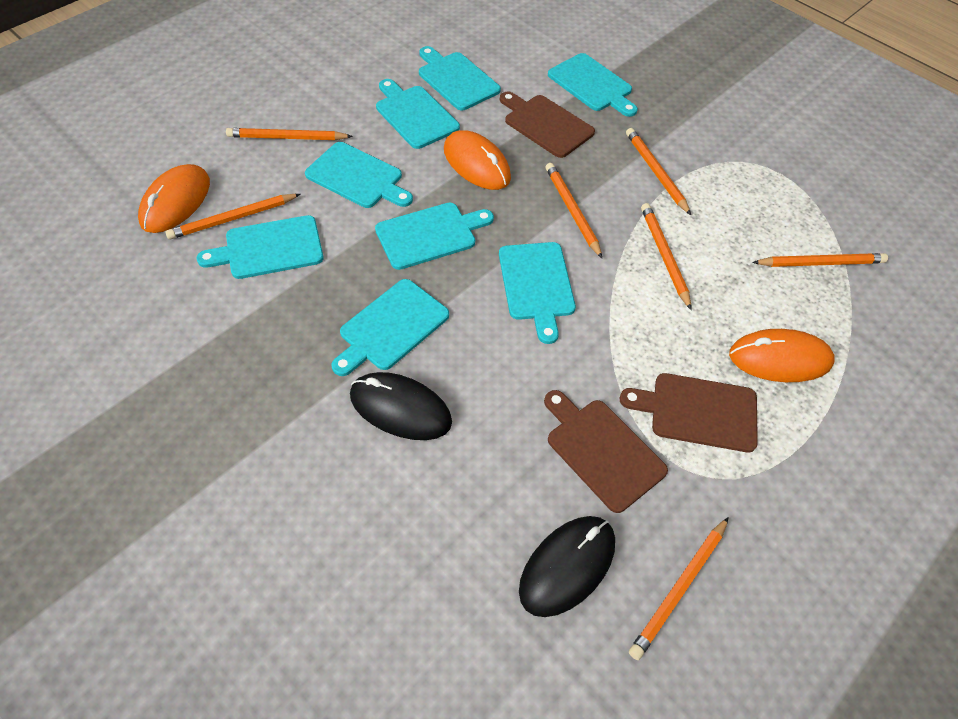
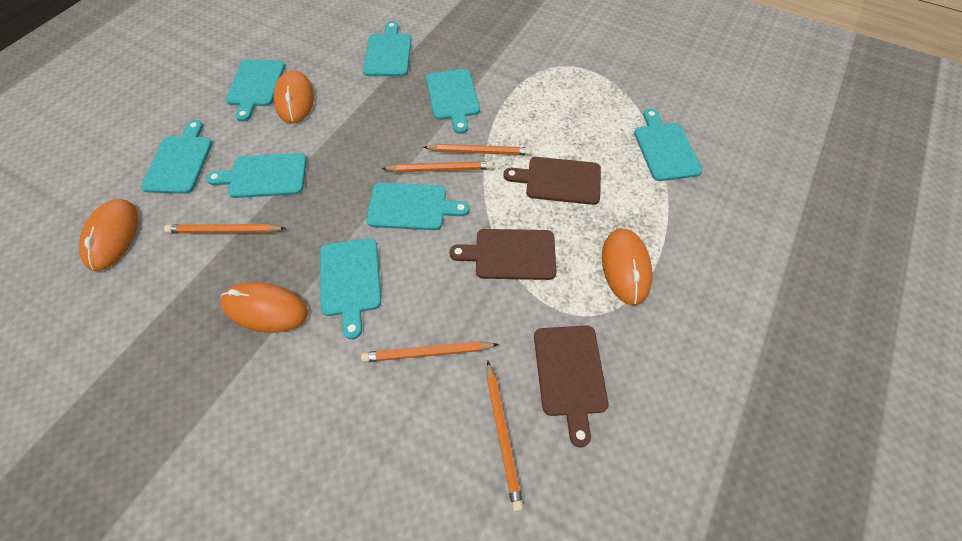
black mouse: [350,372,452,440] [519,516,615,617] = 2 -> none = 0
orange mouse: [138,164,210,233] [444,131,511,190] [729,329,835,382] = 3 -> [79,199,138,271] [221,282,308,333] [274,70,314,124] [602,228,653,305] = 4
orange pencil: [165,194,300,240] [226,128,353,140] [546,163,602,258] [626,128,691,215] [629,517,729,660] [641,203,692,310] [752,253,888,267] = 7 -> [164,224,286,234] [361,341,499,362] [382,161,493,172] [423,144,532,155] [487,360,524,512] = 5

